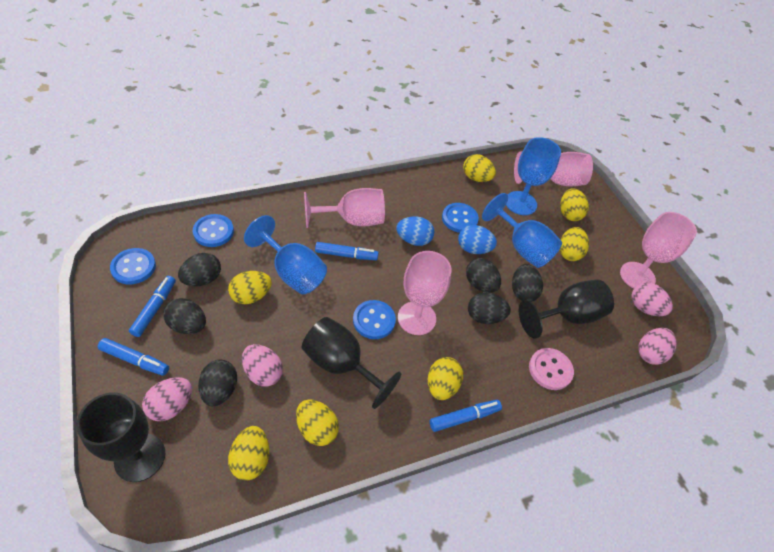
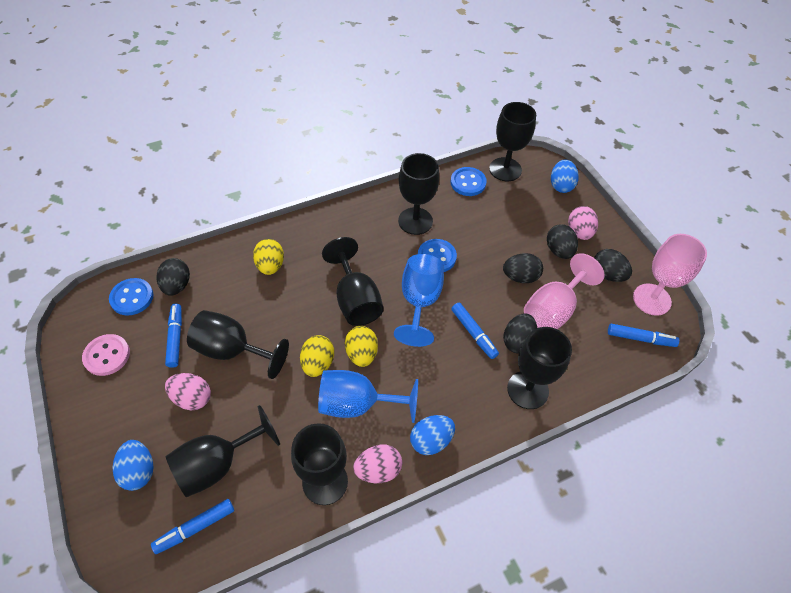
black egg: [163,298,206,334] [178,253,221,286] [198,360,237,406] [466,258,501,293] [468,293,511,324] [512,264,543,302] = 6 -> [157,258,190,296] [503,253,543,283] [503,313,537,354] [547,224,578,259] [594,249,632,282] = 5
black goblet: [76,392,165,482] [302,317,401,409] [519,279,614,339] = 3 -> [166,405,280,497] [187,310,289,379] [291,423,348,505] [322,237,384,326] [398,153,439,235] [489,102,536,181] [507,327,572,409] = 7
blue button: [110,248,156,284] [193,214,234,247] [353,300,396,339] [442,203,479,233] = 4 -> [109,278,154,316] [418,239,457,272] [450,167,487,196] = 3
blue egg: [396,216,434,246] [458,225,497,254] = 2 -> [113,440,153,491] [410,415,455,455] [551,160,579,193] = 3
blue goblet: [244,215,327,294] [482,193,562,268] [506,137,561,215] = 3 -> [318,370,418,423] [394,254,444,347] = 2
pink egg: [142,377,192,421] [242,344,283,387] [631,282,673,316] [638,328,677,365] = 4 -> [165,373,211,410] [353,444,402,483] [568,206,598,240] = 3
pink goblet: [304,188,385,228] [398,251,451,335] [514,151,593,186] [620,212,697,288] = 4 -> [524,253,605,329] [633,234,707,316] = 2
yellow egg: [228,271,272,304] [228,426,269,480] [296,399,339,446] [428,357,463,400] [463,154,496,182] [559,227,589,261] [560,188,589,221] = 7 -> [253,239,284,275] [300,335,334,377] [345,326,378,367] = 3

